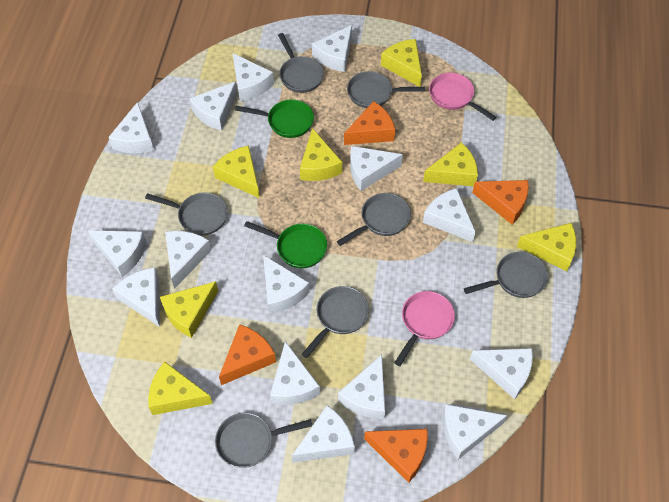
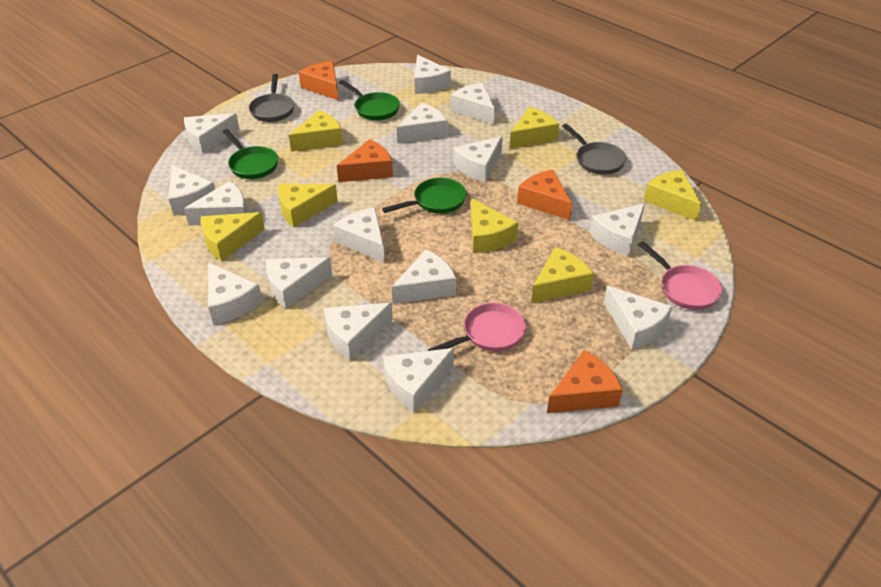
green pan: [235,99,314,138] [244,221,327,268] = 2 -> [223,129,278,179] [339,80,400,120] [382,178,466,214] = 3
grey pan: [145,192,227,236] [215,413,312,468] [278,33,324,93] [302,286,369,358] [337,193,411,246] [347,71,425,108] [464,252,548,298] = 7 -> [249,74,294,122] [562,124,626,175] = 2

